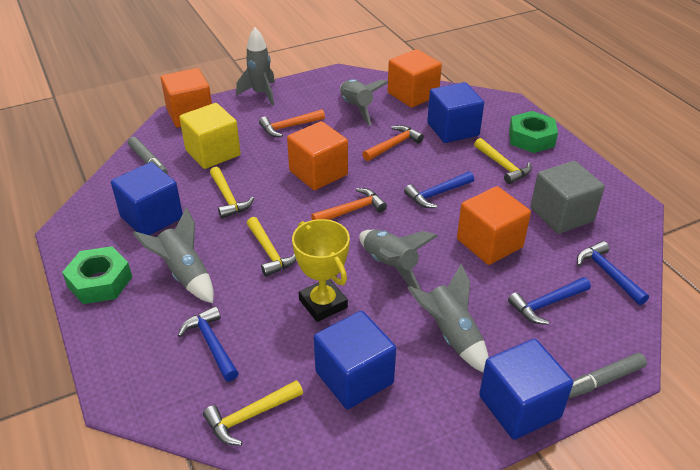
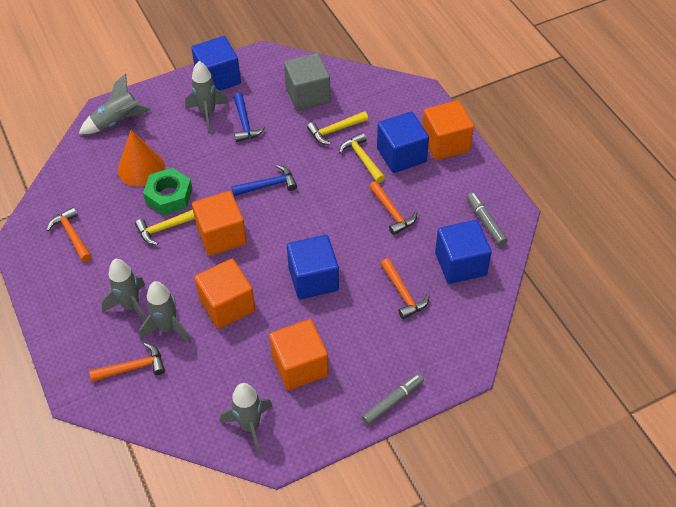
blue hammer: [178,306,239,381] [404,171,474,208] [508,277,591,325] [577,241,649,305] = 4 -> [231,165,297,196] [234,93,265,142] = 2
green nut: [62,246,132,304] [509,111,558,153] = 2 -> [143,168,193,215] = 1
orange cone: none = 0 -> [118,130,165,187] = 1
orange hammer: [259,109,325,137] [311,188,387,220] [362,125,424,161] = 3 -> [47,207,91,262] [89,343,165,382] [369,181,417,235] [380,258,430,319] = 4
yellow cube: [179,103,241,169] = 1 -> none = 0
yellow hammer: [203,380,303,445] [210,167,254,219] [247,217,296,277] [474,138,532,184] = 4 -> [135,210,195,245] [307,111,368,145] [339,133,385,183] = 3
yellow trophy: [292,219,350,322] = 1 -> none = 0

